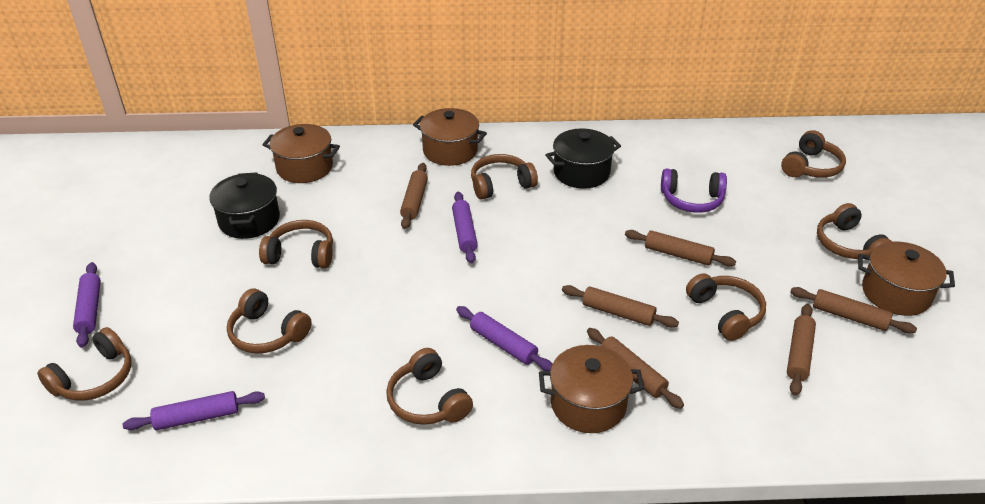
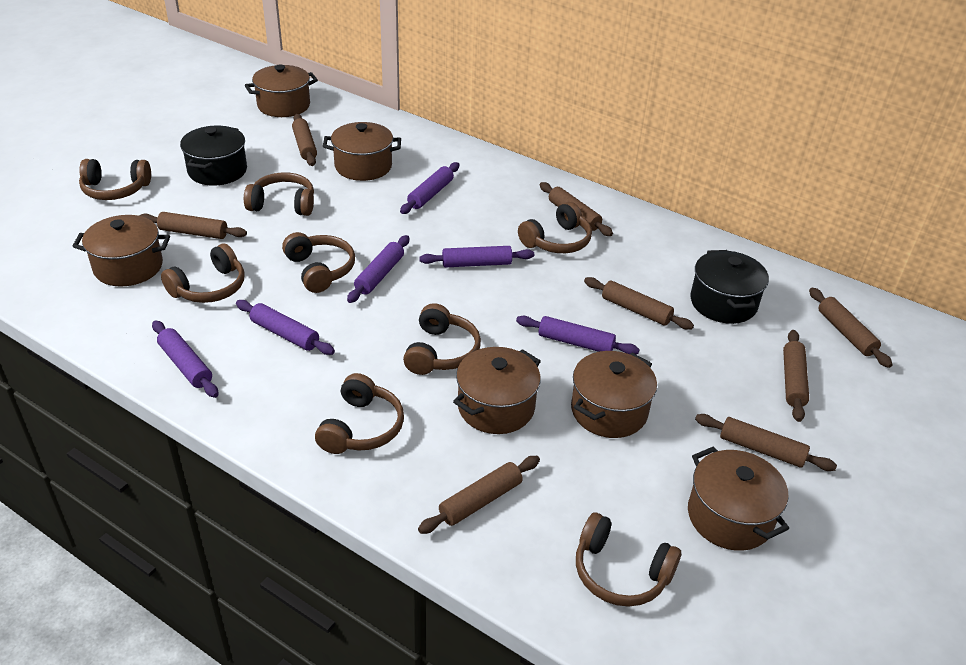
brown pot: [263,124,340,183] [413,108,487,166] [539,345,644,433] [858,242,955,316] = 4 -> [72,215,170,287] [245,65,318,117] [323,122,401,181] [453,347,541,434] [571,351,657,438] [688,447,789,551] = 6
brown rolling pin: [400,163,428,229] [562,285,679,328] [587,328,684,409] [625,230,736,266] [787,304,816,396] [790,287,917,333] = 6 -> [139,212,247,239] [292,114,317,166] [418,456,540,534] [539,182,613,236] [584,277,694,330] [695,414,837,471] [783,330,809,422] [809,288,893,368] = 8
purple headphones: [661,169,727,213] = 1 -> none = 0
purple rolling pin: [73,262,101,348] [123,391,265,430] [452,192,478,263] [456,306,552,371] = 4 -> [152,320,219,398] [236,300,335,355] [347,235,409,303] [400,162,459,214] [419,246,534,268] [516,316,640,354] = 6

